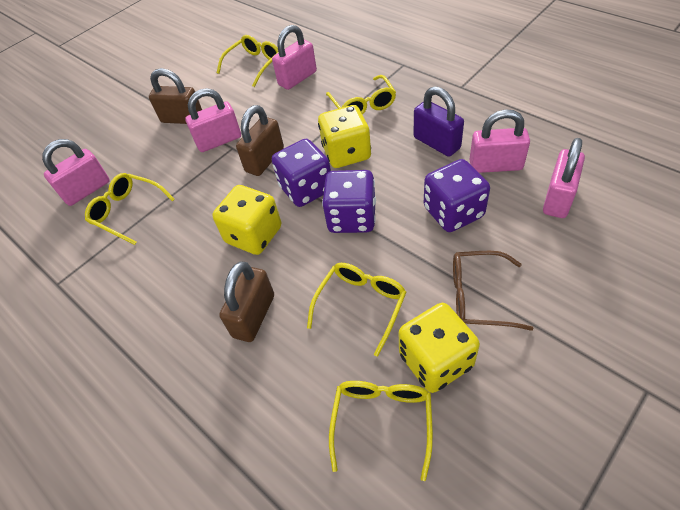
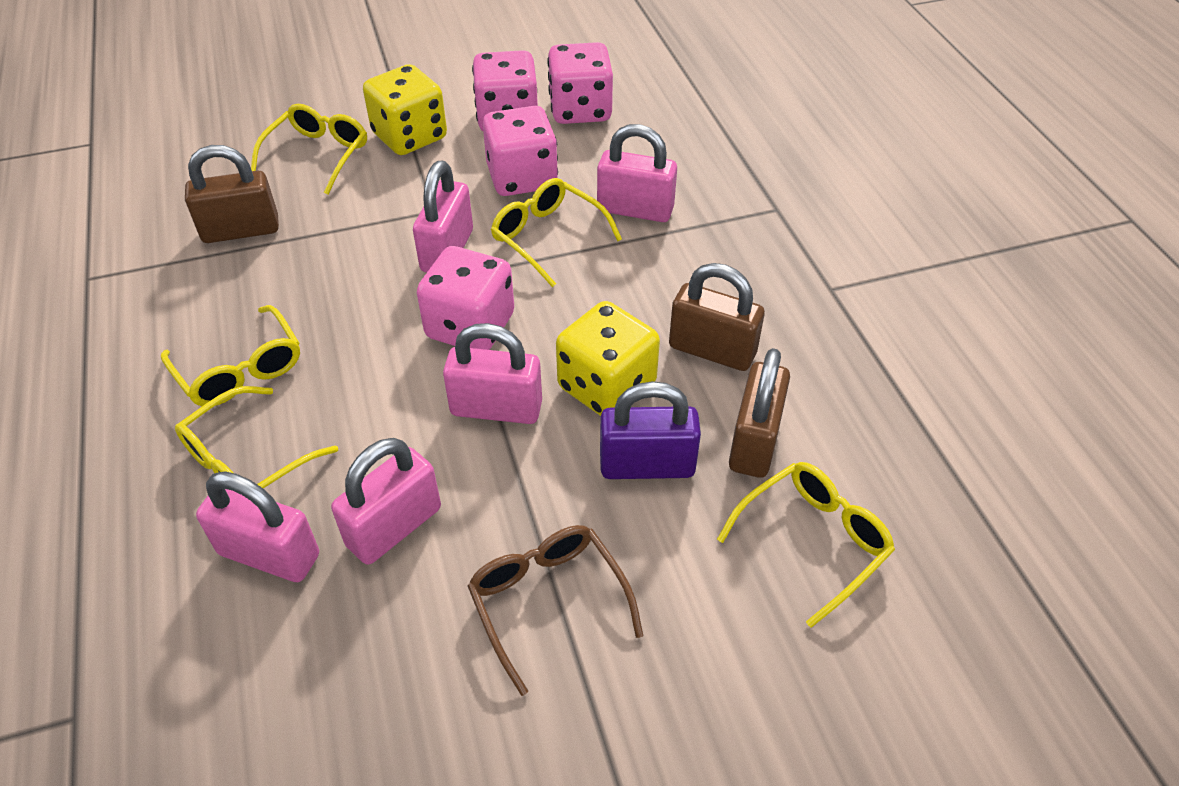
pink dice: none = 0 -> [417,246,514,350] [472,50,538,131] [483,106,558,196] [547,42,613,124] = 4
purple dice: [272,139,331,207] [322,170,376,233] [424,159,490,232] = 3 -> none = 0
yellow dice: [212,185,281,255] [318,105,371,168] [399,303,480,393] = 3 -> [363,64,447,155] [556,301,660,416] = 2

